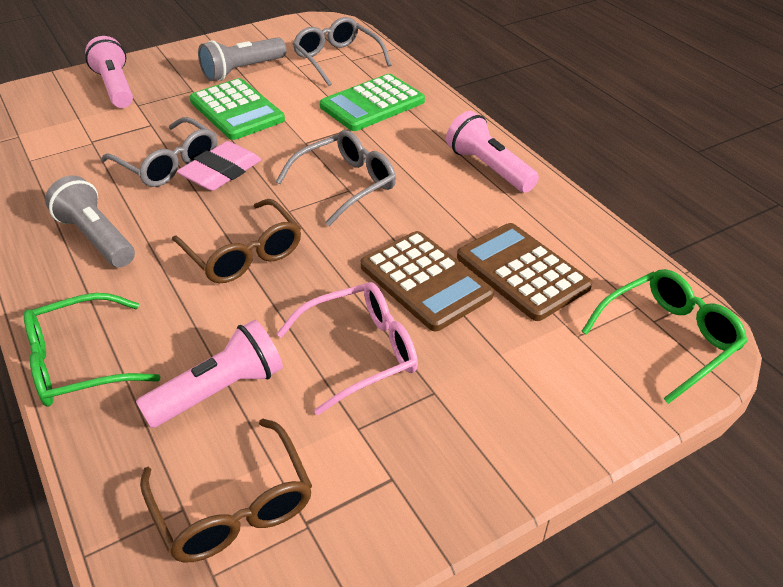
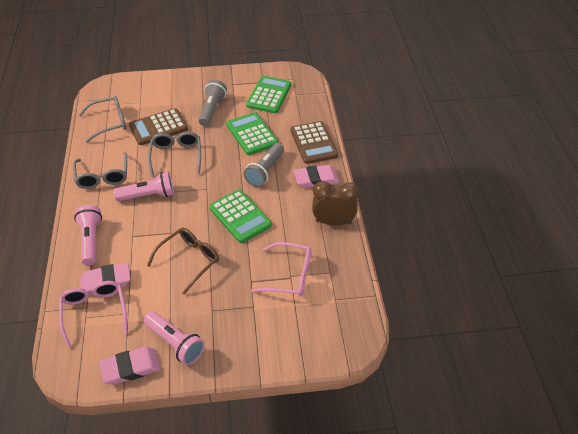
brown clock: none = 0 -> [312,181,359,226] = 1
brown glasses: [140,419,312,562] [172,199,301,283] = 2 -> [147,228,219,295] = 1
green calculator: [190,78,285,140] [320,74,425,131] = 2 -> [209,190,272,243] [226,112,278,155] [246,76,292,113] = 3
green glasses: [24,293,160,406] [581,269,748,404] = 2 -> none = 0
pink eraser: [177,141,261,191] = 1 -> [80,262,131,294] [99,347,161,385] [294,165,340,188] = 3
pink glasses: [277,282,418,415] = 1 -> [59,281,128,348] [251,242,311,297] = 2

